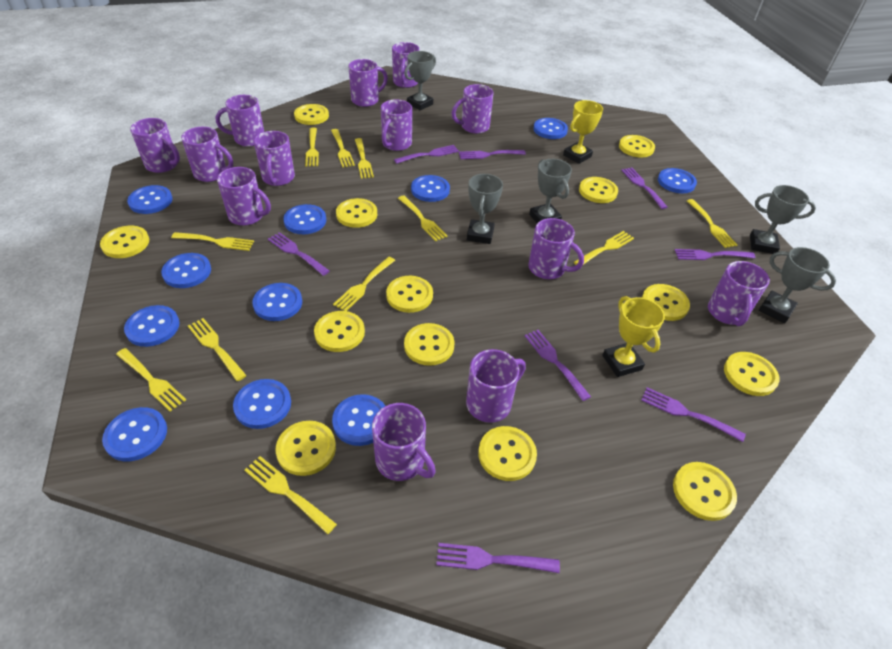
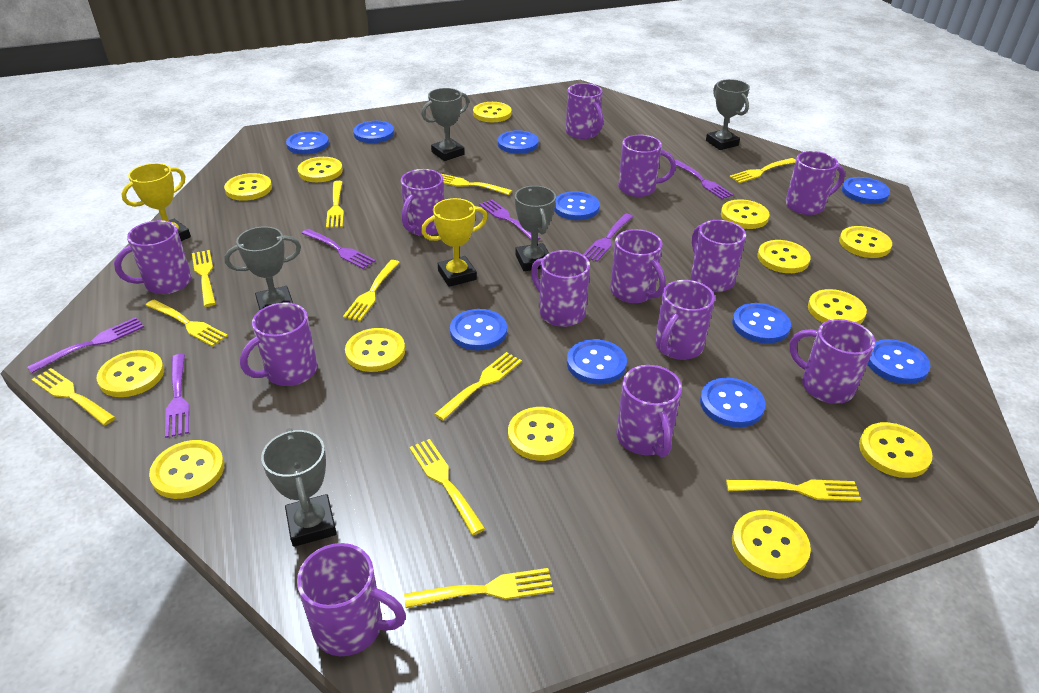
blue button: [102,407,167,461] [124,305,180,347] [127,185,173,214] [161,253,211,288] [233,379,291,429] [252,283,302,321] [283,204,327,234] [332,394,385,446] [411,175,450,202] [533,118,568,139] [658,168,697,193] = 11 -> [286,131,329,154] [353,121,394,143] [450,309,507,350] [498,130,539,154] [554,191,600,220] [567,339,627,384] [700,378,765,427] [732,303,791,344] [842,177,890,204] [868,339,931,384] = 10
purple fork: [268,232,329,276] [394,145,459,164] [436,543,560,573] [459,150,526,159] [525,330,591,401] [621,168,668,209] [641,387,746,442] [675,249,755,260] = 8 -> [27,317,144,373] [165,354,189,438] [302,229,376,269] [479,200,541,241] [583,214,633,262] [675,160,734,199] = 6

